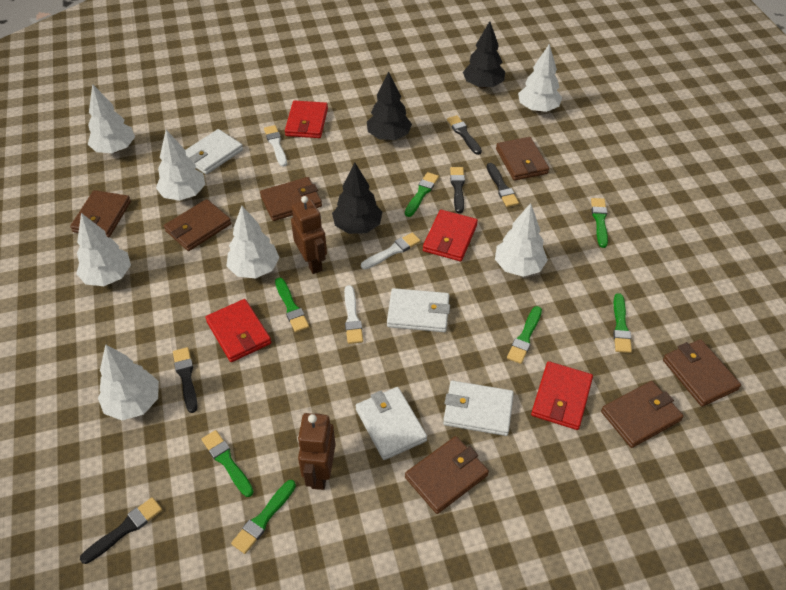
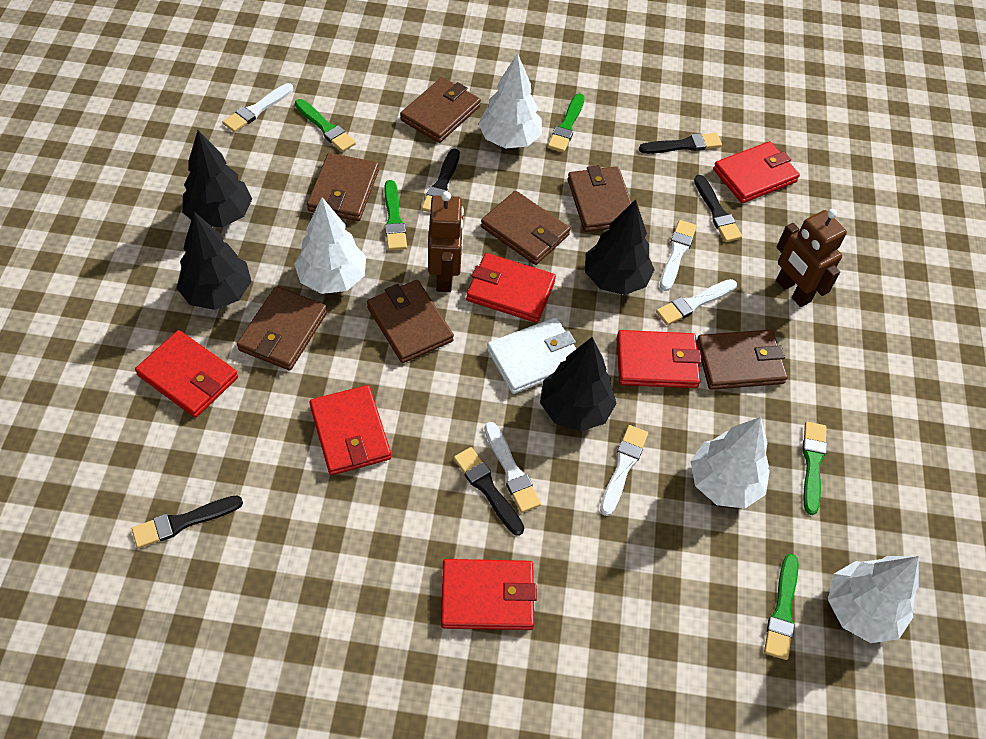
black tree: [332,162,382,234] [367,72,412,140] [463,21,505,89] = 3 -> [177,212,252,310] [182,130,252,227] [540,337,617,432] [585,199,655,295] = 4
green brush: [202,430,254,497] [231,480,296,554] [275,277,309,332] [405,172,439,217] [507,306,542,364] [591,198,608,248] [613,293,632,353] = 7 -> [295,99,356,152] [385,180,407,251] [548,93,585,152] [764,554,799,660] [802,422,827,515] = 5
red wallet: [205,299,271,362] [285,101,328,138] [423,210,478,261] [531,361,593,430] = 4 -> [135,330,238,418] [309,385,391,475] [441,559,537,630] [466,253,556,323] [617,330,702,388] [713,141,800,203] = 6
white brush: [264,125,287,167] [344,285,363,344] [361,232,421,269] = 3 -> [223,83,293,132] [484,422,541,513] [600,425,648,516] [656,279,737,325] [660,220,697,291] = 5
white tree: [76,213,131,286] [88,84,135,153] [98,344,159,420] [156,130,205,201] [227,206,280,278] [495,203,548,277] [518,44,562,112] = 7 -> [294,197,366,294] [478,53,542,149] [691,417,770,509] [828,556,919,643] = 4
white wallet: [185,129,243,174] [356,387,427,460] [387,288,450,332] [443,381,514,436] = 4 -> [487,317,576,394] = 1

